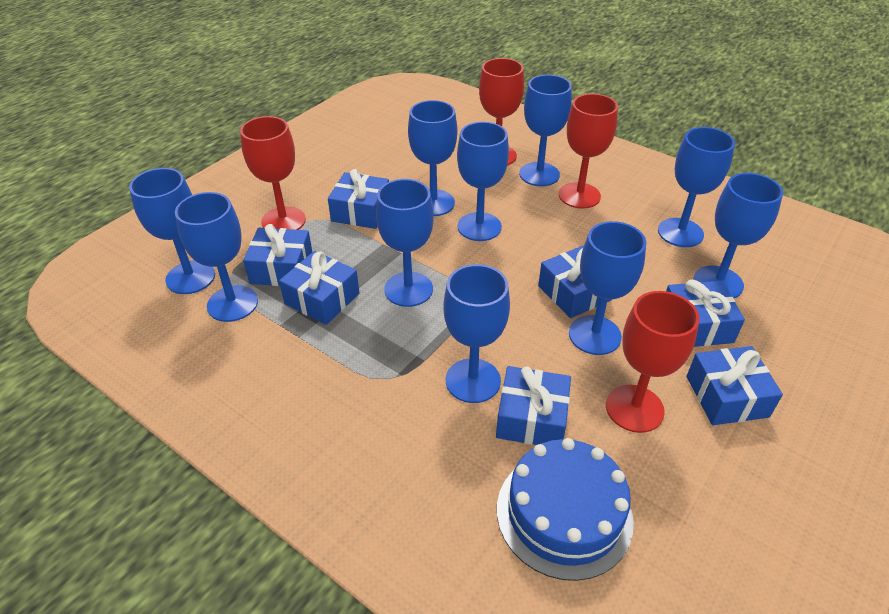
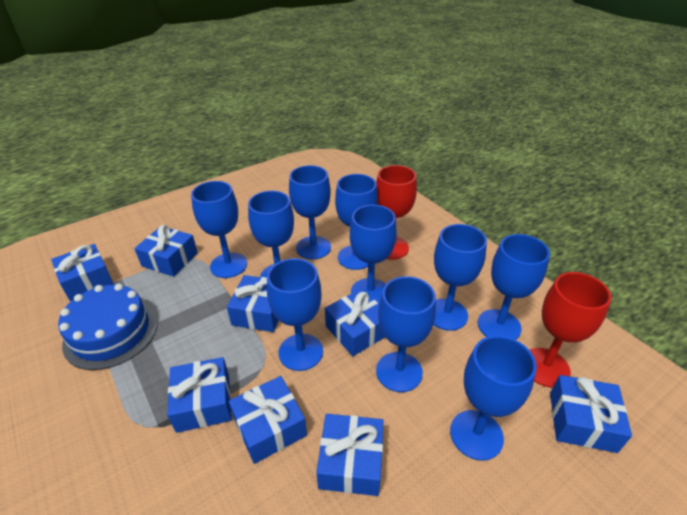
blue gift: [243,224,312,286] [279,251,359,325] [328,169,389,229] [496,366,571,445] [538,246,611,318] [666,280,745,347] [687,346,783,425] = 7 -> [51,244,113,301] [134,225,198,277] [167,357,232,433] [227,275,279,332] [229,376,307,464] [316,414,384,496] [325,289,385,356] [550,375,632,453] = 8
red goblet: [240,116,306,230] [479,58,524,166] [559,94,618,209] [606,291,700,433] = 4 -> [376,165,417,260] [530,272,612,387] = 2

